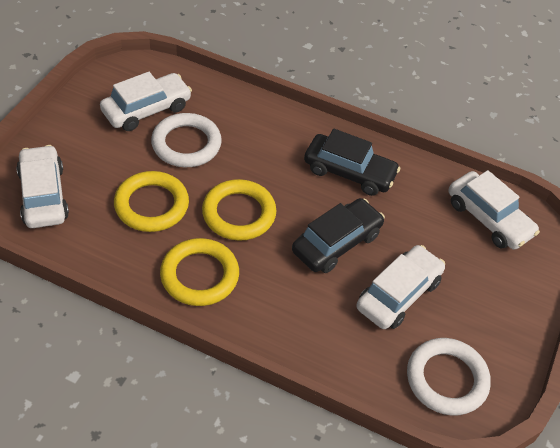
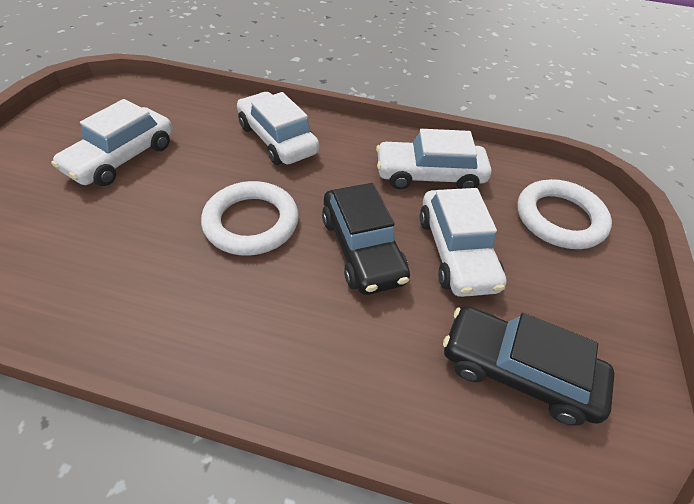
yellow ring: [114,171,189,232] [160,238,239,306] [202,179,276,241] = 3 -> none = 0

